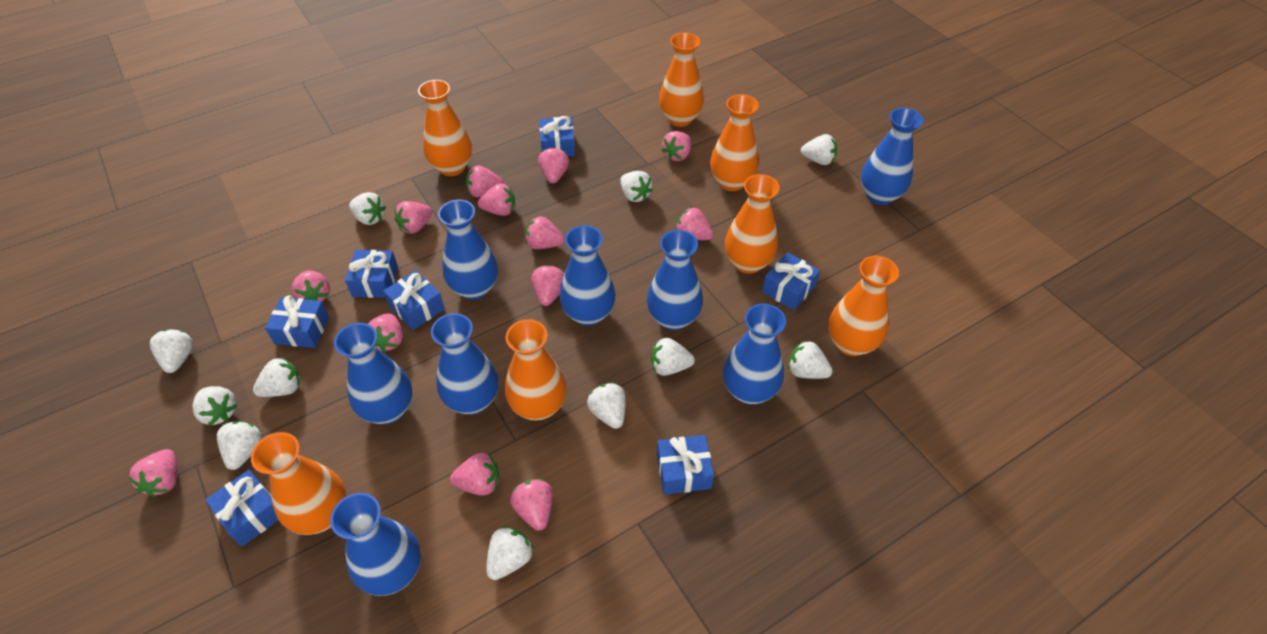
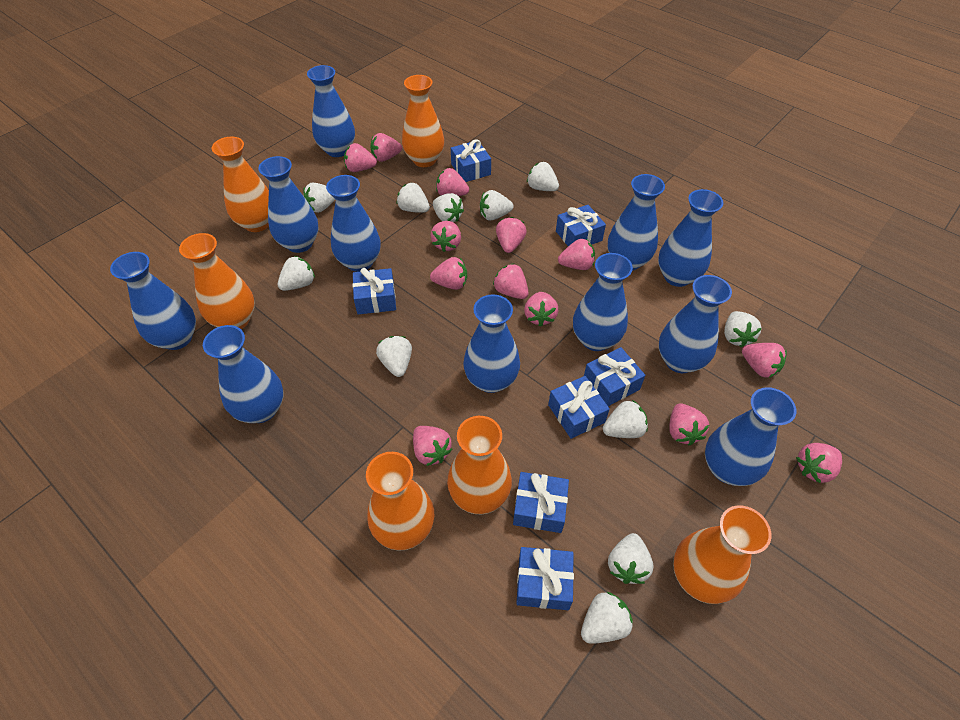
blue vase: [330,493,421,596] [334,323,412,424] [431,313,498,414] [438,200,498,300] [559,225,615,326] [647,230,703,330] [723,304,786,404] [861,108,923,205] = 8 -> [110,252,196,350] [203,325,283,423] [258,156,319,253] [307,65,355,157] [326,175,380,272] [463,294,520,393] [573,253,633,351] [608,174,665,271] [658,189,723,287] [659,275,732,373] [705,387,796,486] = 11
orange vase: [251,432,347,535] [418,80,472,176] [505,319,567,420] [659,33,704,127] [710,94,759,191] [725,174,780,274] [828,256,899,356] = 7 -> [179,233,255,329] [212,137,269,232] [366,452,434,551] [402,75,444,167] [447,416,512,514] [673,505,771,604] = 6

